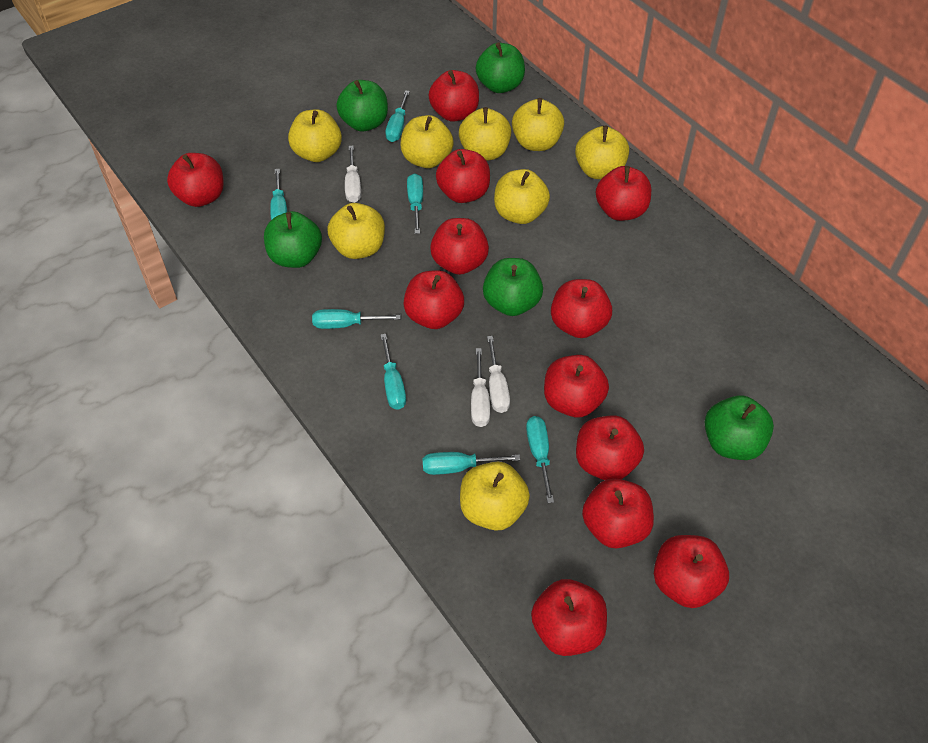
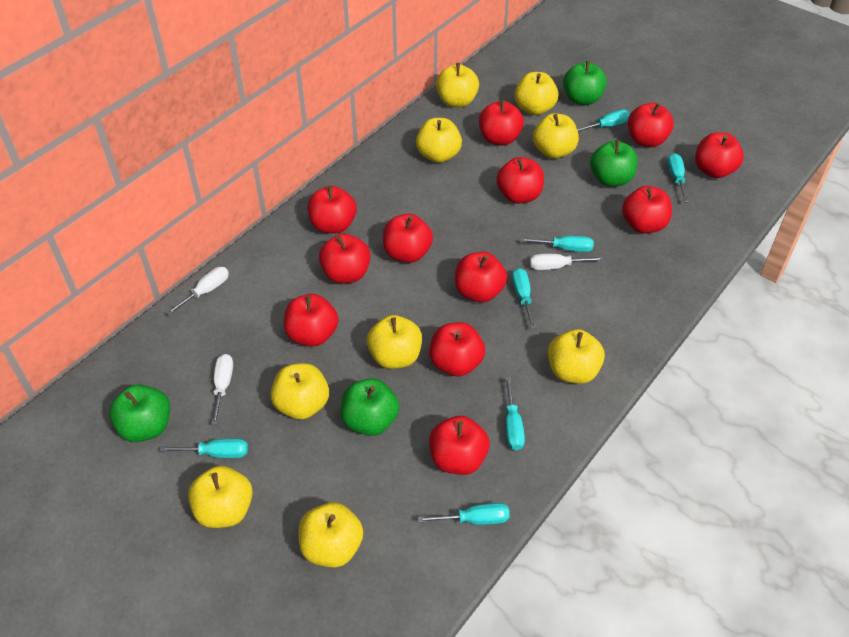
green apple: [264,211,322,268] [336,80,388,132] [476,42,525,93] [483,258,543,316] [705,395,774,460] = 5 -> [109,384,170,442] [341,378,399,436] [563,61,607,105] [590,140,638,187] = 4
yellow apple: [288,109,342,162] [327,203,385,259] [401,115,454,168] [459,107,511,161] [460,462,530,531] [494,169,550,224] [512,98,564,151] [575,126,629,179] = 8 -> [188,466,253,528] [271,363,329,419] [299,502,363,567] [367,315,422,369] [416,118,462,163] [436,63,479,108] [515,72,558,115] [533,113,579,159] [548,329,605,384] = 9

